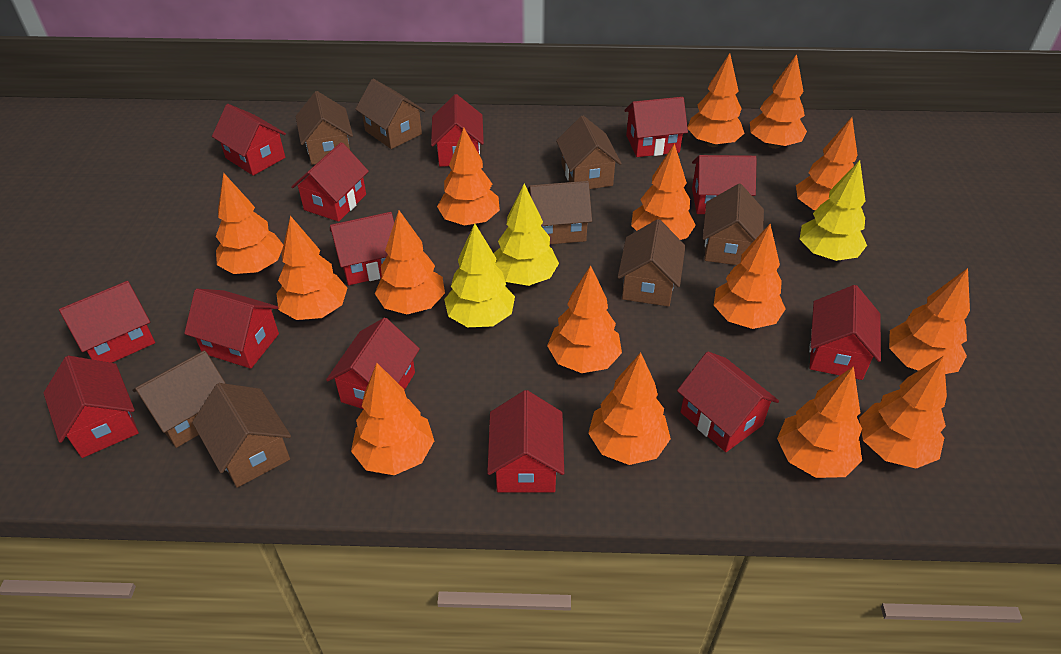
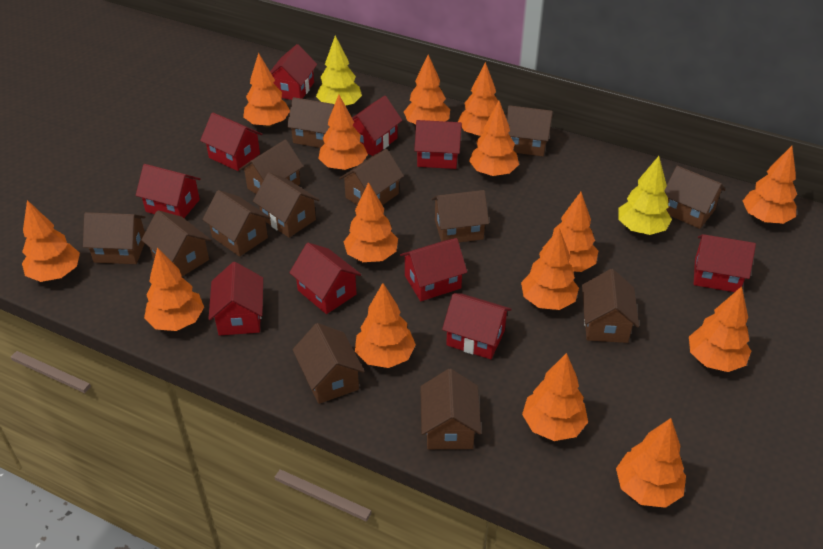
brown house: [133,351,226,448] [192,383,291,488] [295,91,353,165] [355,79,425,149] [527,181,592,244] [556,116,622,189] [618,219,685,307] [703,184,764,265] = 8 -> [83,212,146,264] [141,210,211,276] [202,190,271,257] [239,140,304,194] [253,172,320,238] [287,97,335,148] [292,323,365,404] [339,149,404,205] [420,369,481,449] [432,190,489,242] [506,105,553,156] [582,269,639,343] [664,166,726,229] = 13
red house: [44,356,139,458] [59,281,155,363] [184,289,279,369] [212,104,286,176] [291,142,369,222] [326,318,420,409] [330,212,394,285] [431,94,484,167] [487,390,564,492] [624,97,688,157] [677,351,779,452] [692,155,757,214] [809,285,881,380] = 13 -> [136,164,201,218] [200,112,262,171] [208,262,263,336] [270,44,317,100] [289,243,361,314] [352,96,402,156] [400,238,467,301] [414,120,462,169] [442,293,512,359] [694,234,756,292] = 10
yellow tree: [444,223,515,327] [494,183,559,286] [800,160,867,261] = 3 -> [316,36,362,106] [619,156,672,235] = 2

